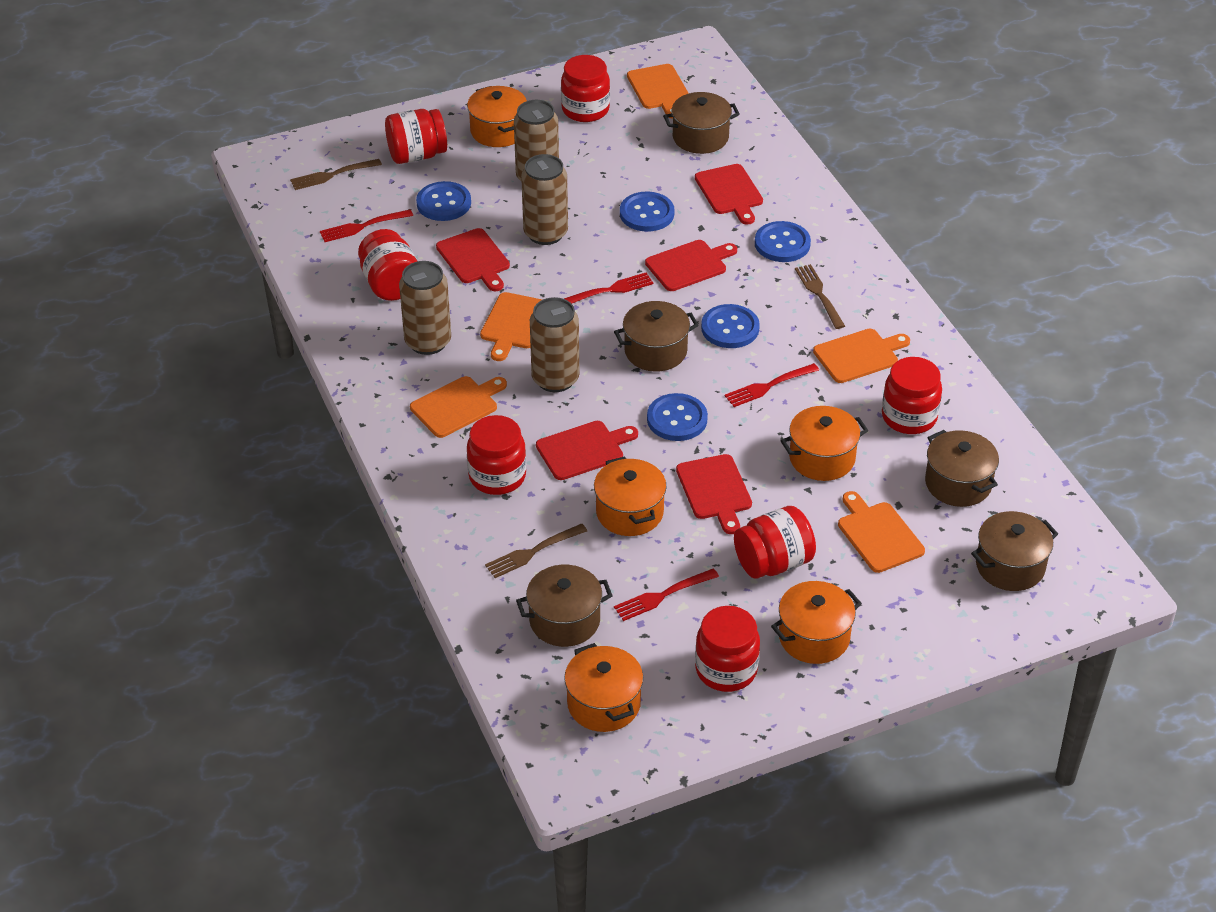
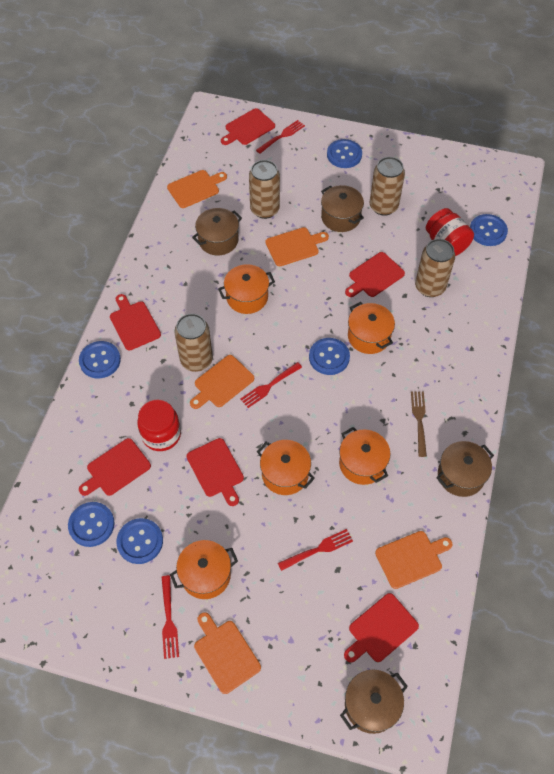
blue button: [416,181,471,221] [620,192,675,232] [647,393,708,441] [701,304,760,348] [755,221,811,262] = 5 -> [68,502,114,547] [79,341,121,378] [116,518,163,564] [309,338,350,375] [327,139,362,168] [470,214,508,246] = 6
brown fork: [290,159,382,190] [485,524,587,578] [795,264,845,329] = 3 -> [411,392,427,457] = 1
brown pot: [516,565,613,647] [614,301,699,372] [663,92,740,154] [925,430,999,507] [971,511,1058,591] = 5 -> [192,208,242,255] [321,185,364,232] [340,670,408,734] [436,441,494,497] = 4
red cutting board: [436,228,510,291] [536,421,638,480] [645,240,737,291] [676,454,752,534] [695,164,763,225] = 5 -> [79,438,151,496] [110,294,161,350] [187,438,244,506] [221,108,275,145] [344,593,419,663] [345,252,405,297] = 6
red jar: [358,229,417,301] [385,109,447,164] [467,415,526,495] [561,55,610,122] [695,606,760,692] [734,506,816,579] [882,357,942,434] = 7 -> [137,400,181,451] [426,208,474,256] = 2

